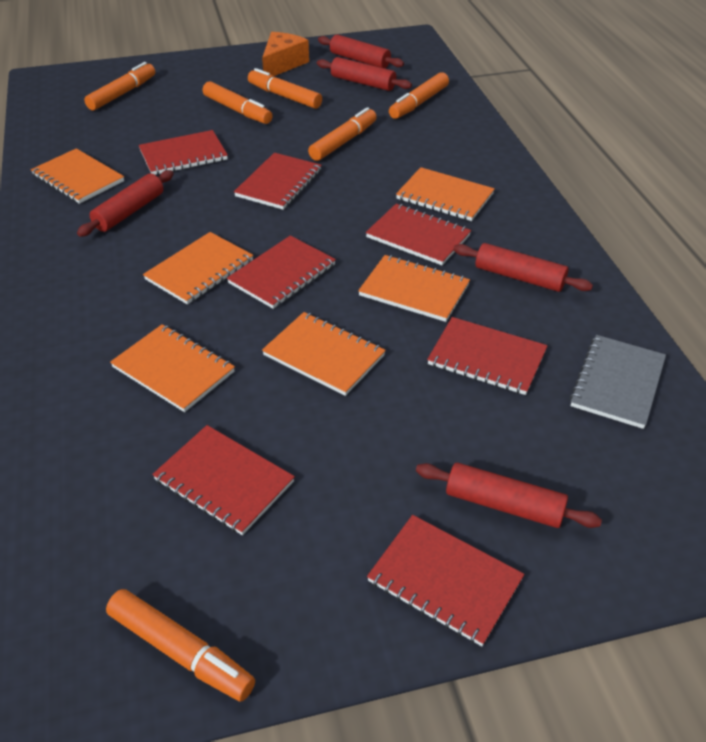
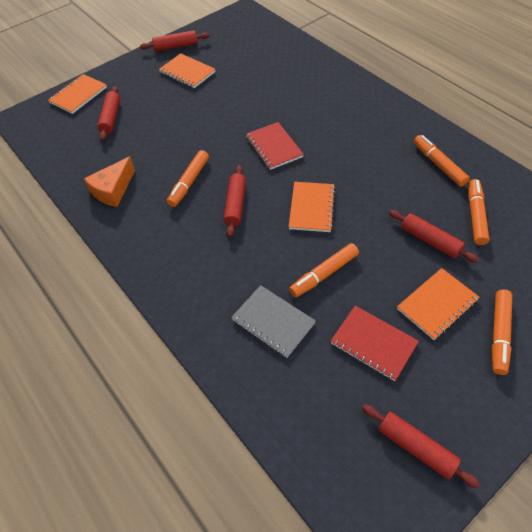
orange marker: [84,62,155,111] [106,589,255,702] [203,81,273,124] [248,68,322,109] [308,107,377,161] [389,72,449,119] = 6 -> [167,150,209,207] [289,243,359,298] [414,135,470,187] [469,179,490,245] [492,290,512,375] = 5
orange notebook: [31,148,124,204] [110,324,235,412] [143,232,253,304] [262,312,386,396] [358,255,470,322] [396,167,495,221] = 6 -> [48,74,107,114] [159,53,215,88] [289,182,336,232] [397,268,480,340] = 4
red notebook: [139,130,228,175] [152,425,295,535] [227,236,336,309] [234,153,322,210] [366,204,471,265] [367,515,524,646] [427,317,548,395] = 7 -> [246,122,304,170] [330,306,419,381] = 2

